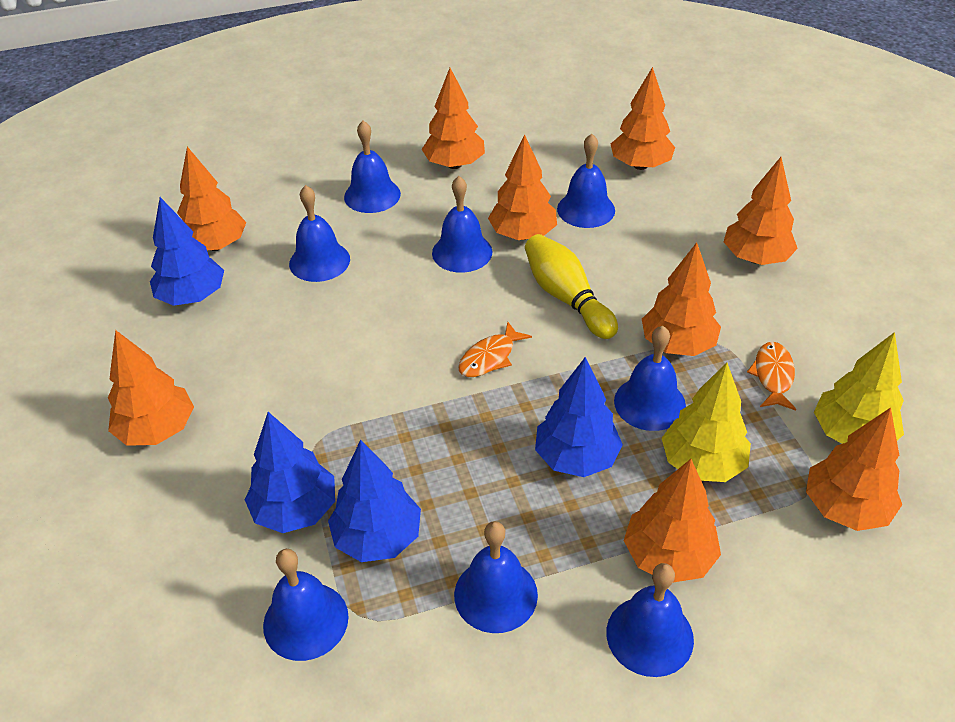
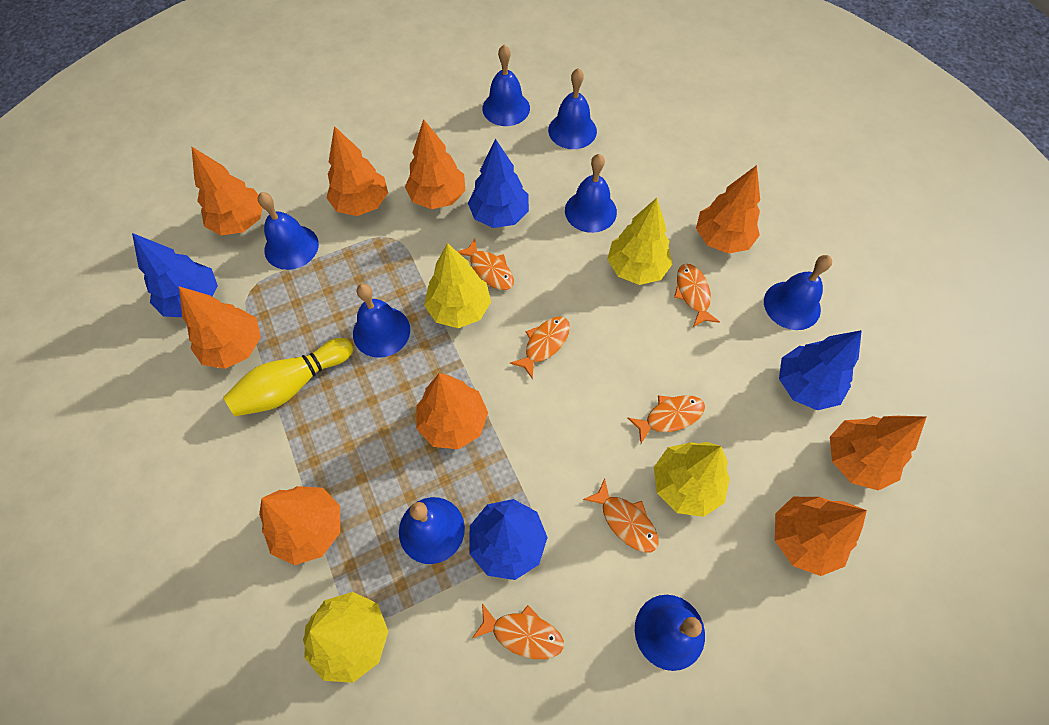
orange fish: [458,322,532,377] [747,342,796,411] = 2 -> [457,239,514,290] [472,603,564,659] [510,316,570,380] [583,478,659,552] [628,395,705,444] [674,264,720,327] = 6
yellow tree: [662,363,751,482] [814,332,904,444] = 2 -> [303,592,389,683] [424,243,491,328] [607,198,672,285] [654,442,730,517] = 4

